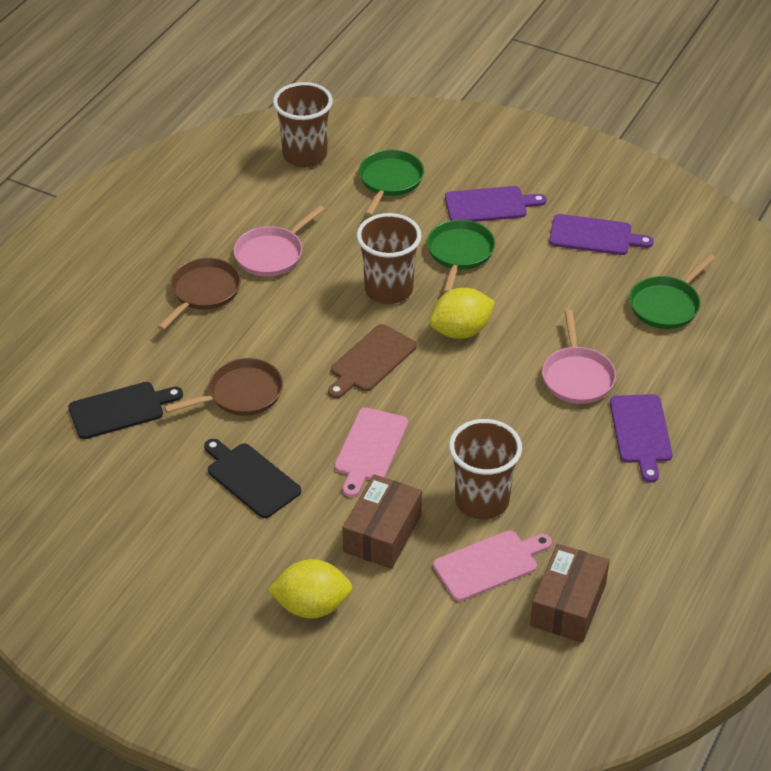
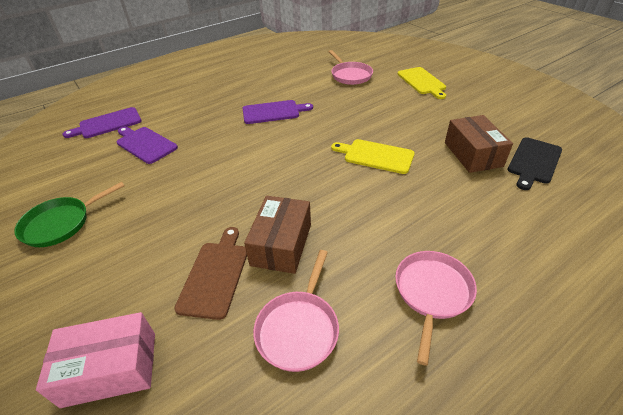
black cutting board: [68,382,183,439] [204,439,301,518] = 2 -> [507,137,562,190] = 1
brown cup: [273,82,333,167] [357,213,422,304] [449,419,522,519] = 3 -> none = 0
brown pan: [157,258,241,330] [164,358,283,416] = 2 -> none = 0
green pan: [359,150,424,216] [427,220,495,293] [629,254,715,329] = 3 -> [14,182,124,247] = 1
pink box: none = 0 -> [36,312,155,408] = 1
pink cutting board: [334,408,408,497] [433,530,552,601] = 2 -> none = 0
pink pan: [234,205,324,277] [542,310,616,404] = 2 -> [253,250,339,372] [329,50,373,85] [395,251,477,366] = 3
yellow cutting board: none = 0 -> [331,139,415,174] [397,67,446,99] = 2
yellow lemon: [267,559,353,618] [429,288,495,339] = 2 -> none = 0

